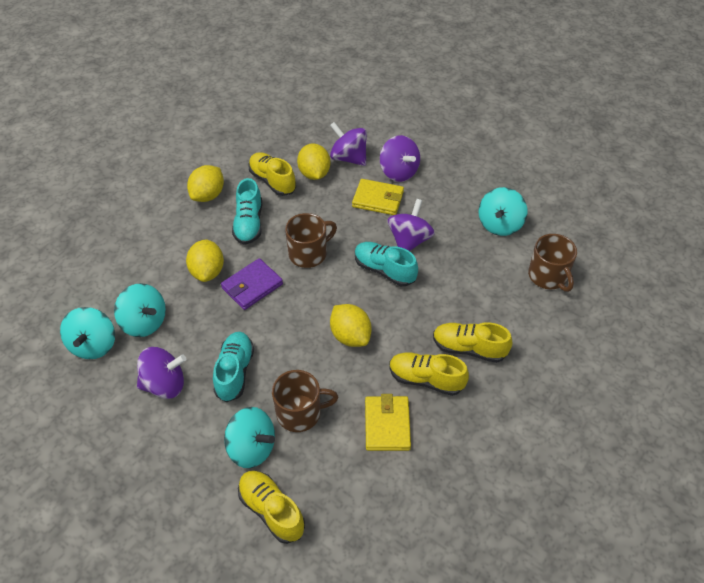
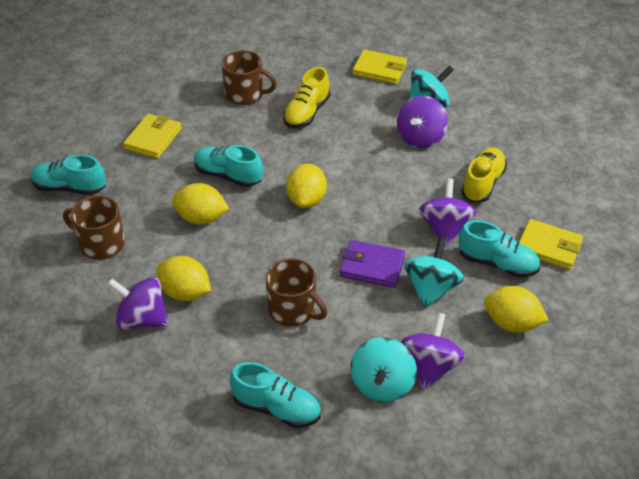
turquoise shoe: [213,332,254,402] [232,178,262,245] [355,242,418,286] = 3 -> [30,155,106,195] [194,145,263,187] [230,362,321,428] [458,220,540,278] = 4
turquoise spinning top: [60,307,115,359] [114,283,166,337] [224,407,275,468] [479,187,527,236] = 4 -> [350,337,417,402] [404,237,464,309] [409,65,454,108] = 3
yellow shoe: [238,471,305,544] [248,152,296,196] [389,353,469,396] [433,322,512,363] = 4 -> [283,67,330,128] [461,147,507,202] = 2
yellow wallet: [352,179,404,215] [365,394,411,451] = 2 -> [123,114,182,159] [353,49,407,84] [519,219,583,270] = 3

